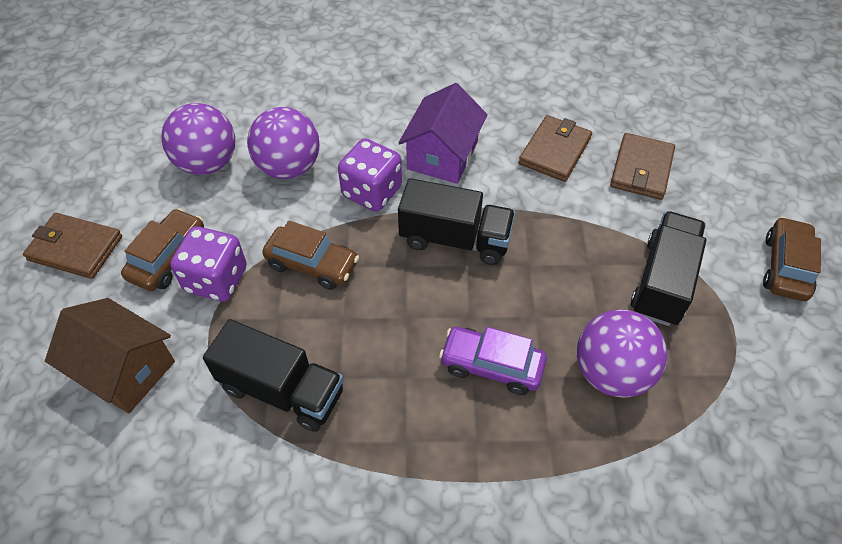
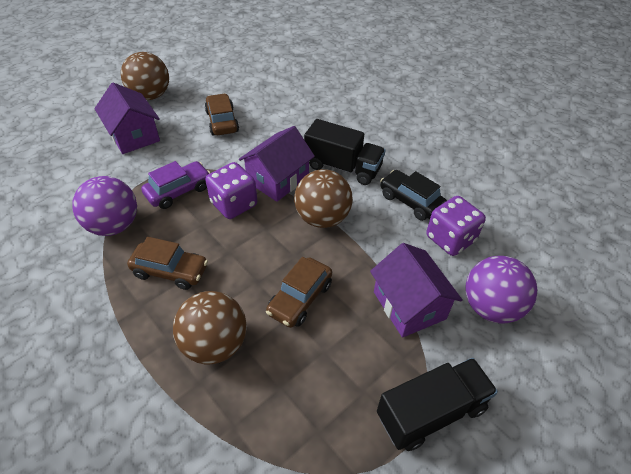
black car: none = 0 -> [380,170,447,221] = 1
black truck: [203,319,344,432] [398,178,515,265] [631,211,706,326] = 3 -> [304,119,386,185] [377,358,498,451] = 2
brown ball: none = 0 -> [121,52,169,100] [173,291,247,365] [294,169,353,228] = 3
brown house: [45,298,175,413] = 1 -> none = 0
brown wallet: [23,213,122,279] [519,115,592,182] [610,133,675,200] = 3 -> none = 0
purple ball: [161,103,235,175] [247,107,320,179] [577,309,668,398] = 3 -> [72,176,137,236] [465,256,538,324] = 2
purple house: [398,83,488,184] = 1 -> [94,83,160,154] [239,126,315,202] [370,243,463,338] = 3

